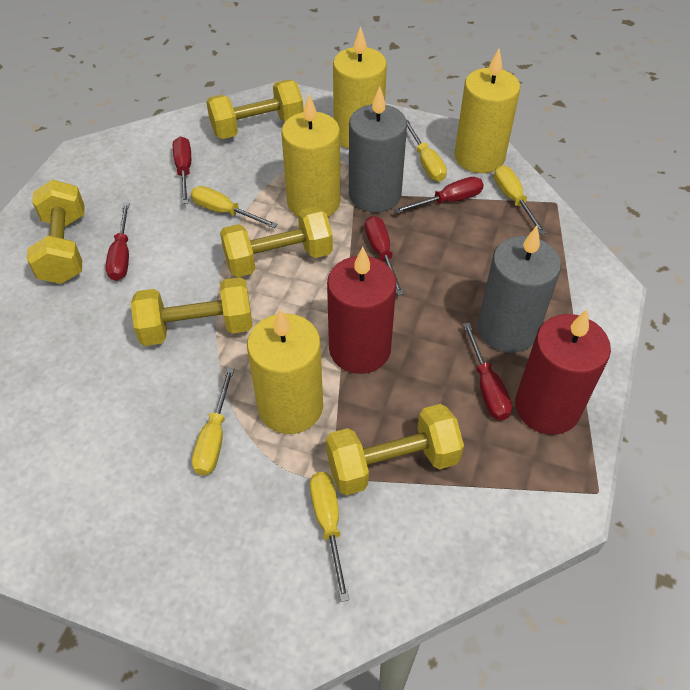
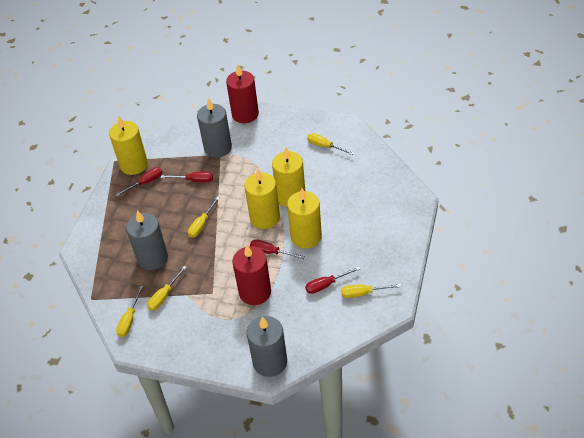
grey candle: [349,86,407,212] [478,226,561,353] = 2 -> [126,210,168,270] [197,98,232,158] [247,316,287,377] = 3
red screwdriver: [105,203,130,281] [173,137,191,204] [365,216,404,295] [394,177,484,214] [463,323,512,420] = 5 -> [116,167,163,197] [161,172,213,182] [250,239,305,259] [305,267,360,294] = 4
yellow dumbbell: [27,180,85,284] [131,277,253,346] [206,80,304,139] [220,206,333,277] [326,404,464,495] = 5 -> none = 0

